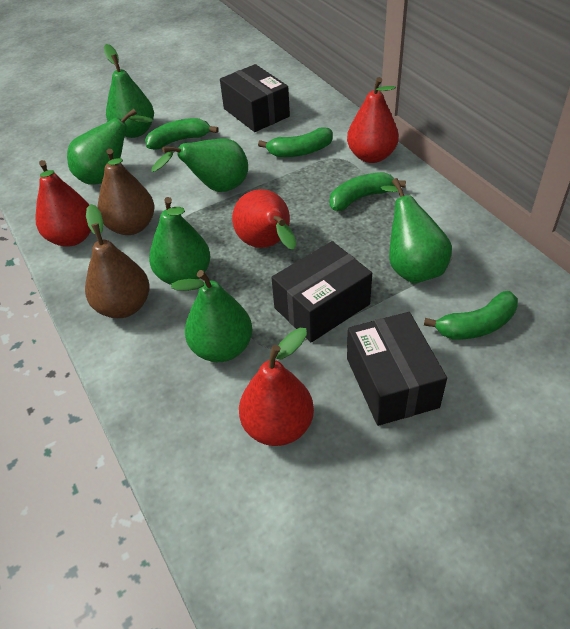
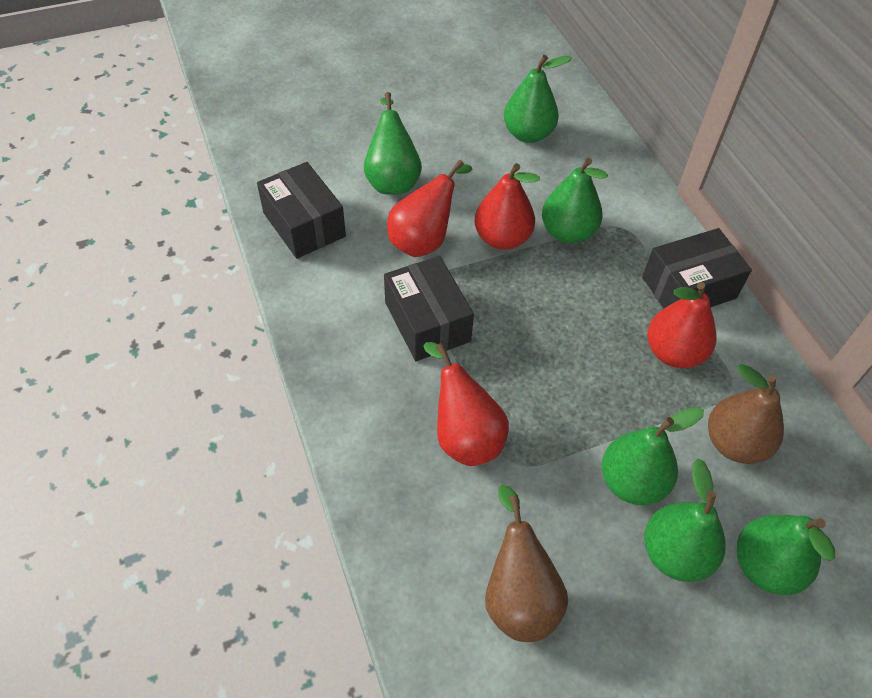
green banana: [145,118,219,150] [258,127,333,157] [330,172,406,211] [424,291,518,340] = 4 -> none = 0

